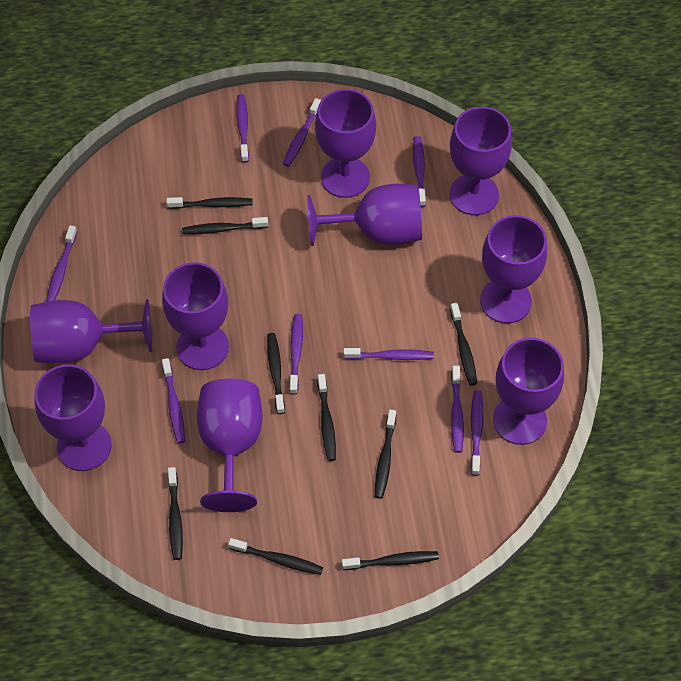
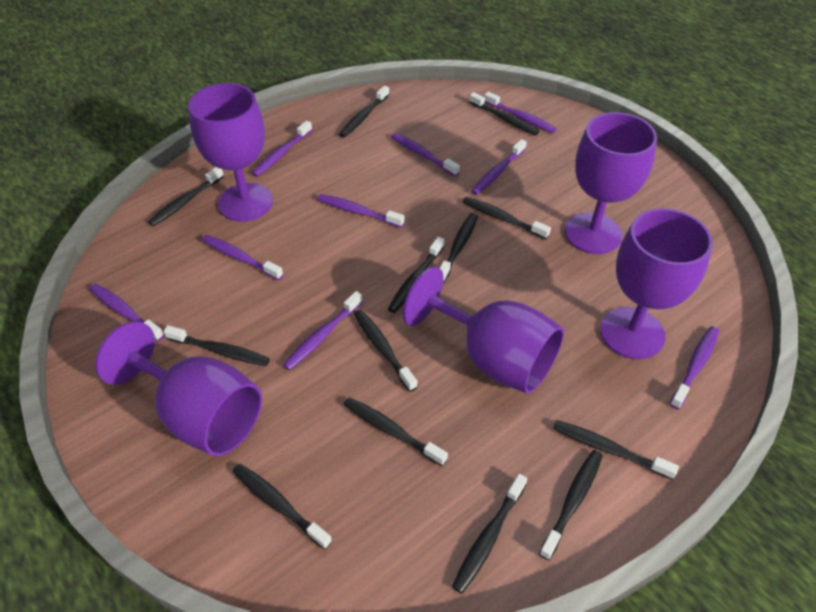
black toothbrush: [167,197,253,209] [168,467,183,560] [182,217,268,234] [228,538,323,575] [267,333,285,414] [317,374,336,461] [342,551,439,570] [375,410,396,499] [450,303,477,386] = 9 -> [148,167,224,226] [163,325,270,366] [233,464,332,550] [339,86,390,138] [343,397,448,466] [354,309,418,392] [388,237,444,313] [440,213,478,283] [452,474,527,594] [462,197,551,239] [469,92,539,136] [539,450,603,560] [553,420,679,480] = 13
purple goblet: [30,299,152,364] [34,364,112,471] [162,262,229,370] [197,378,262,512] [307,184,422,246] [315,89,376,198] [449,107,512,215] [480,215,547,323] [493,338,564,445] = 9 -> [95,321,262,456] [188,83,273,222] [403,266,564,394] [565,112,657,254] [600,208,713,359] = 5

